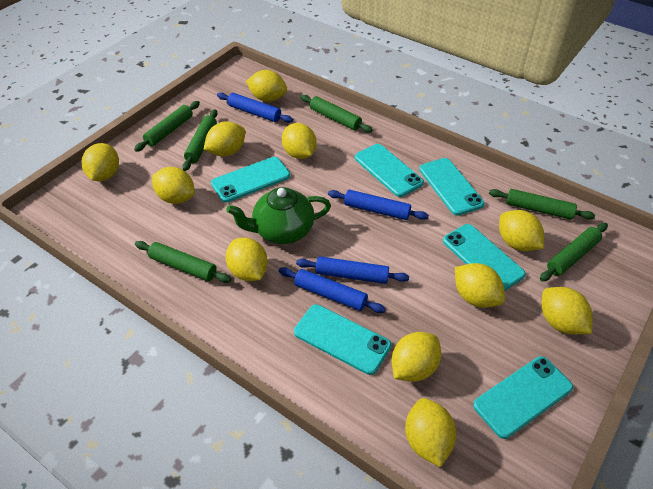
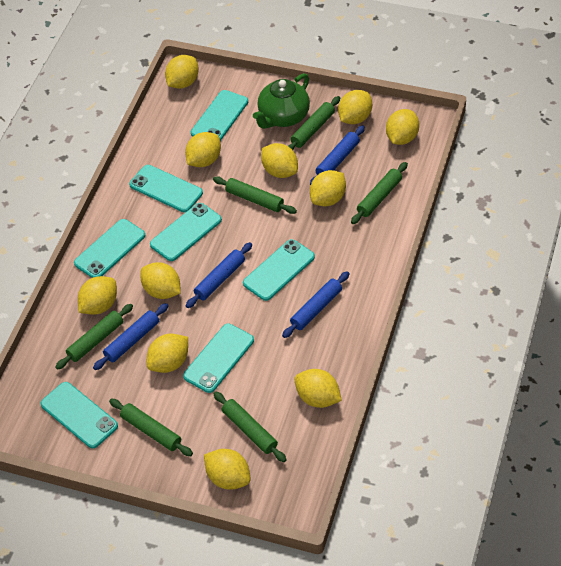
turquoise phone: [211,157,290,202] [294,305,391,375] [355,144,424,197] [419,158,485,215] [443,224,526,291] [473,356,573,439] = 6 -> [41,382,118,448] [74,219,145,278] [129,165,203,212] [150,203,222,261] [183,324,254,393] [191,90,248,141] [243,239,315,301] = 7

